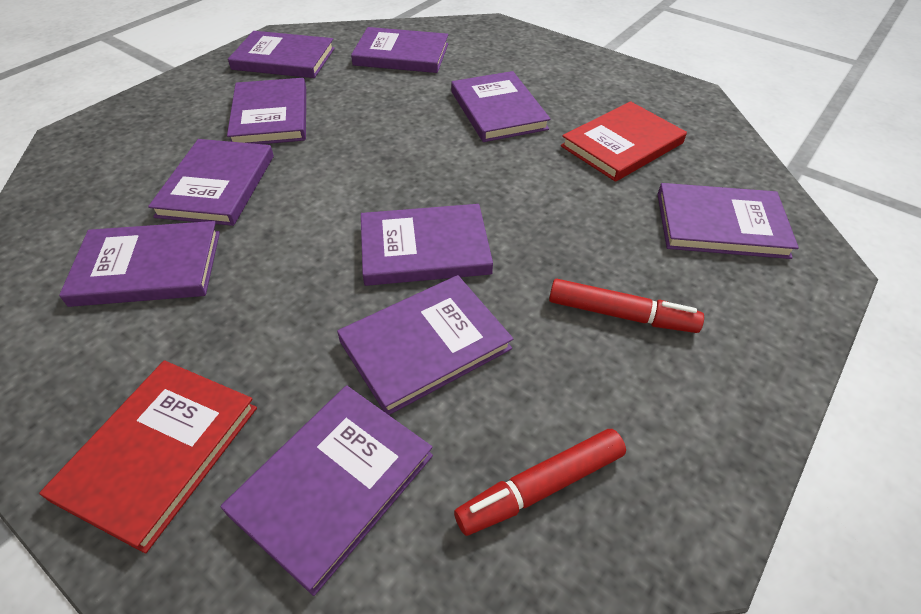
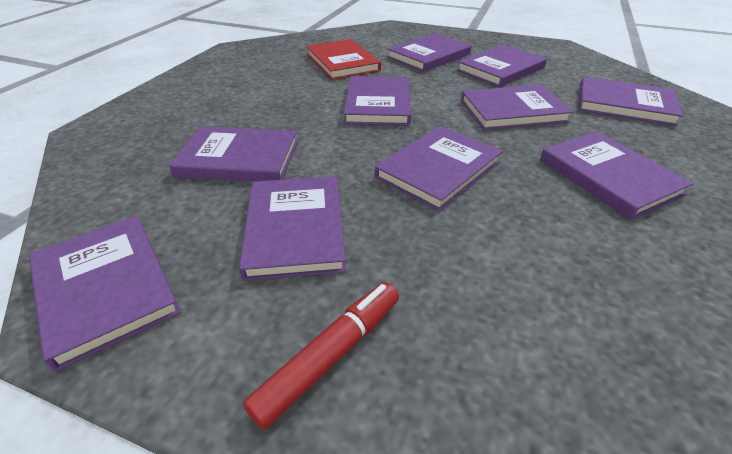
red book: [39,361,257,553] [561,101,687,182] = 2 -> [306,39,381,80] = 1
red marker: [454,429,626,536] [549,279,704,333] = 2 -> [243,282,399,430] = 1

